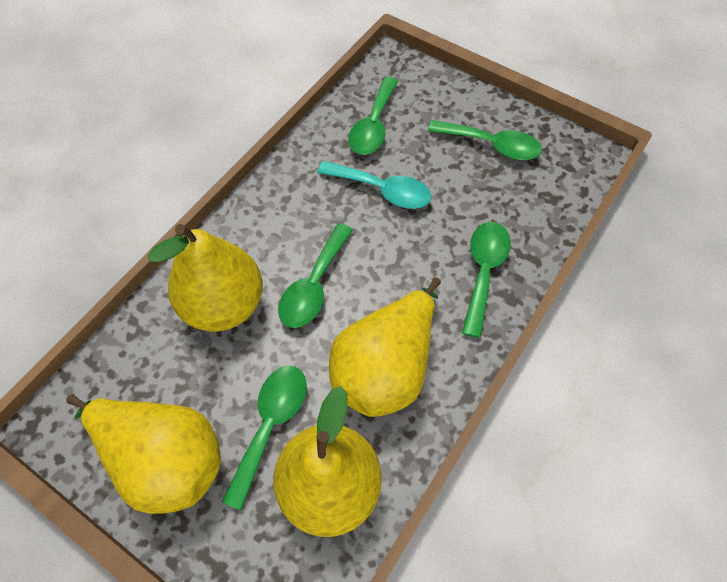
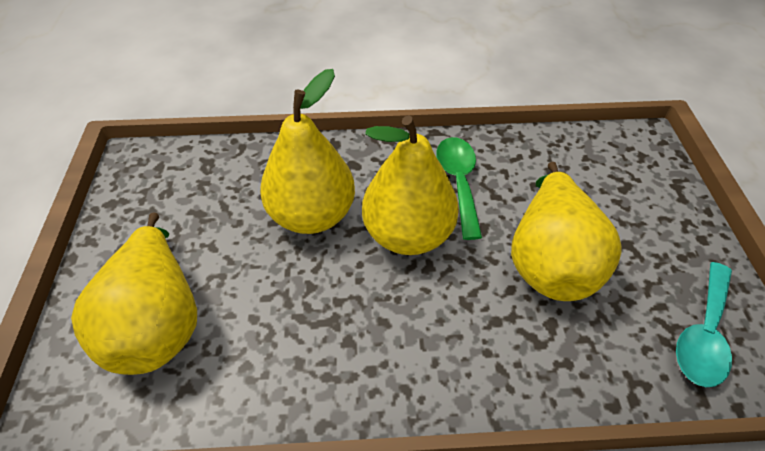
green spoon: [222,366,307,510] [278,223,353,328] [348,77,398,155] [428,120,542,160] [462,222,511,338] = 5 -> [436,137,482,240] = 1

